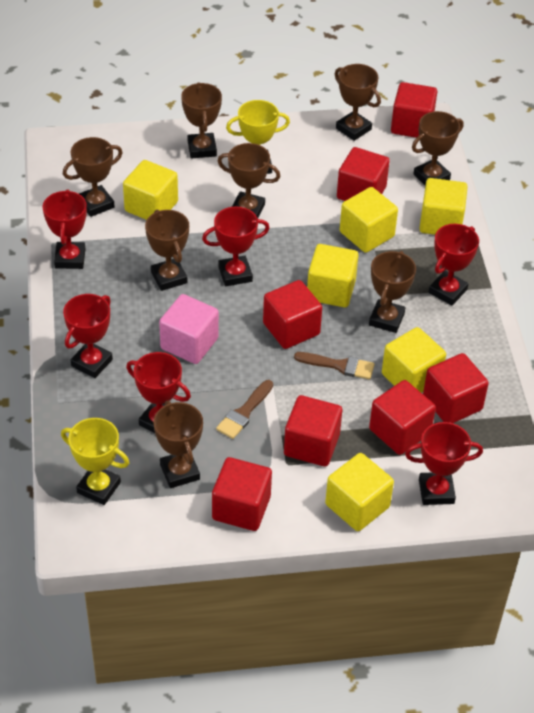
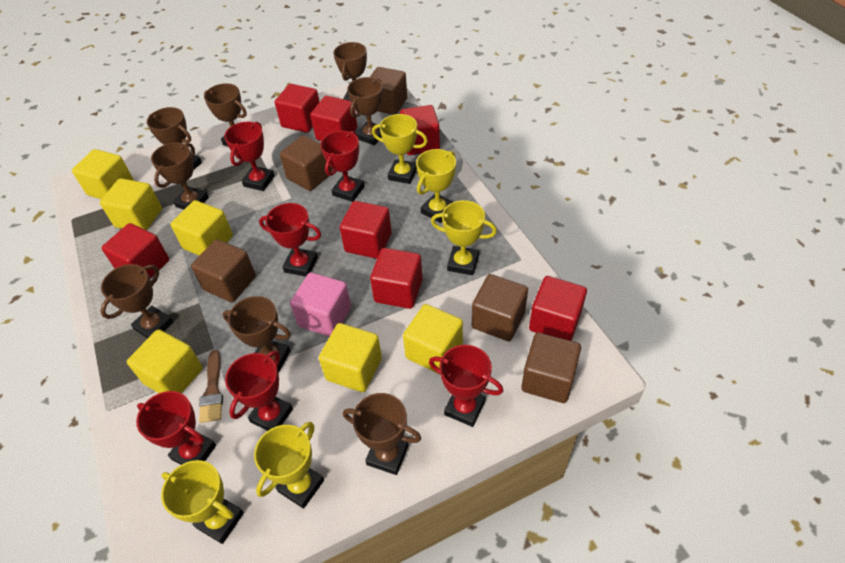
brown brush: [216,380,273,439] [294,352,375,379] = 2 -> [199,350,223,423] = 1
brown cube: none = 0 -> [191,239,256,302] [280,135,333,191] [370,67,407,115] [472,274,528,341] [521,333,581,403] = 5
yellow trophy: [61,418,129,505] [226,100,290,174] = 2 -> [161,460,244,544] [254,422,324,509] [372,114,428,184] [416,149,456,223] [431,200,497,275] = 5

